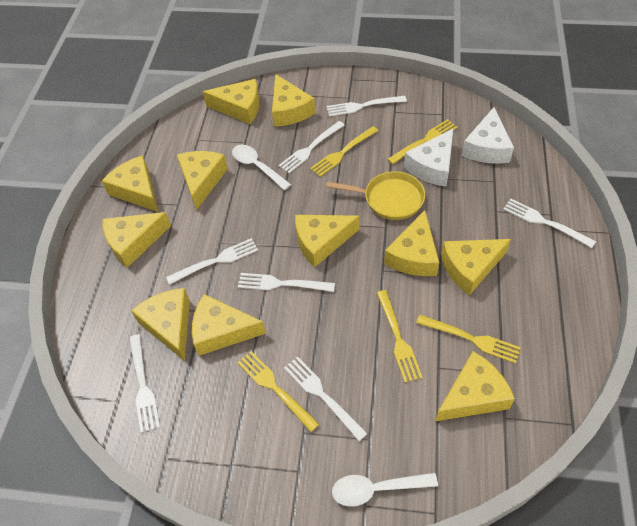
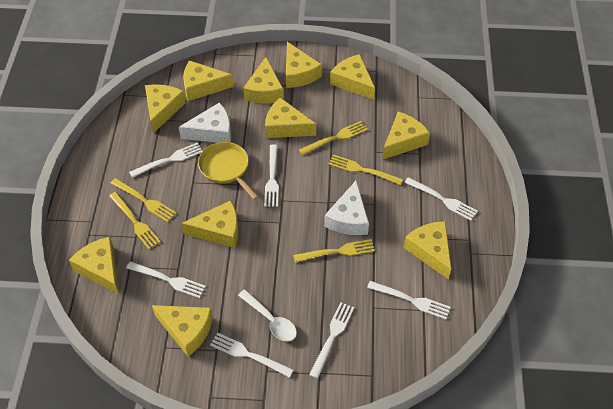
white spoon: [232,145,291,190] [332,473,438,507] = 2 -> [238,289,297,341] = 1

